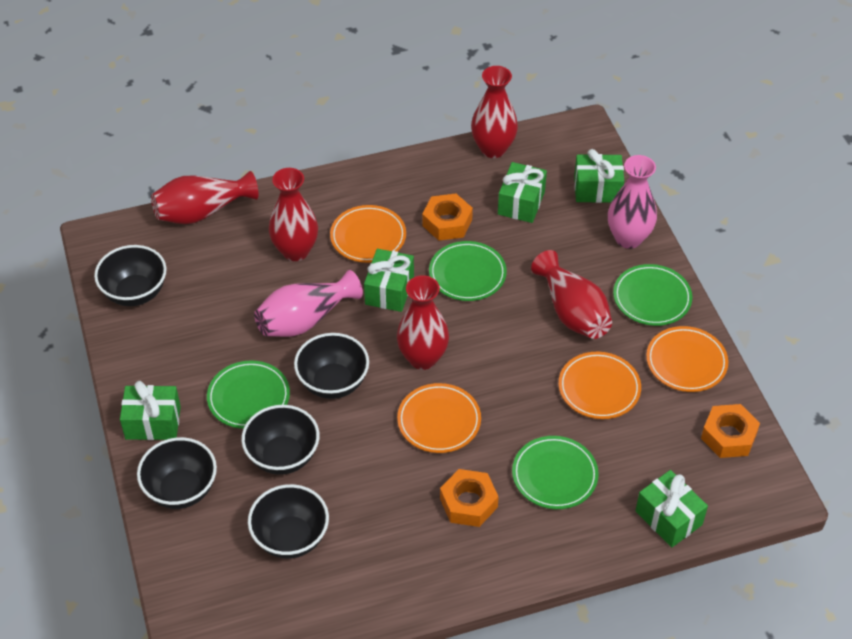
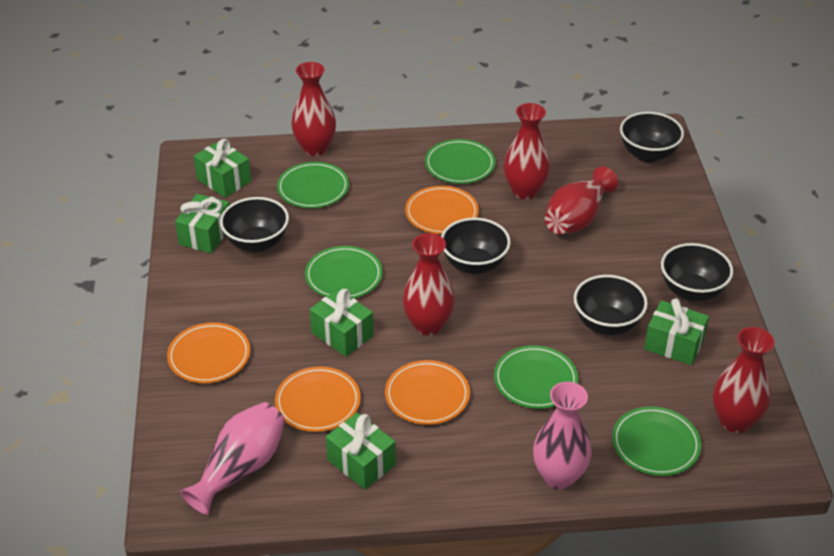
green plate: [207,360,290,429] [429,241,507,301] [512,436,599,509] [613,264,692,326] = 4 -> [277,162,349,208] [305,246,382,298] [425,139,495,184] [494,345,578,409] [612,406,701,476] = 5
orange nut: [422,194,473,241] [440,469,499,527] [701,404,760,458] = 3 -> none = 0

